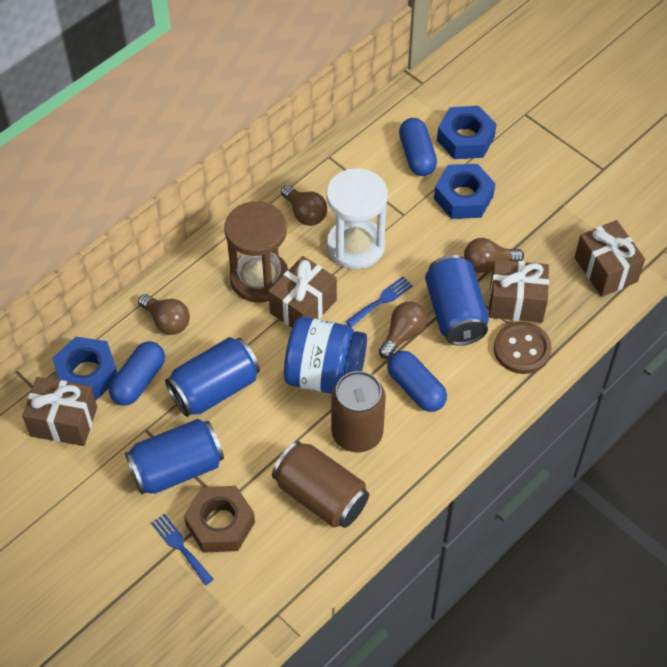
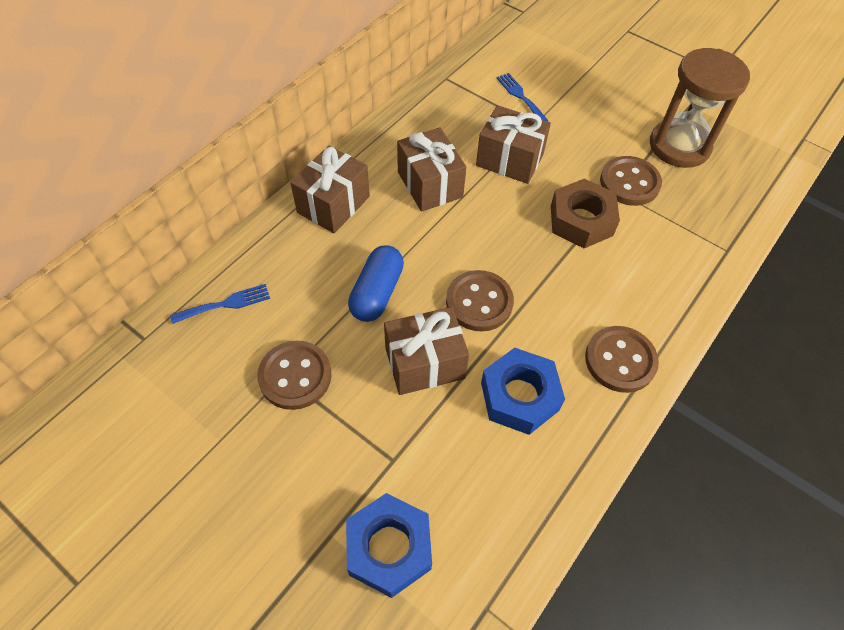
blue can: [125,419,224,494] [165,337,260,417] [425,255,489,346] = 3 -> none = 0
blue capsule: [109,341,165,406] [387,351,447,412] [399,118,437,176] = 3 -> [348,245,404,322] = 1
blue jar: [284,317,367,394] = 1 -> none = 0
blue nut: [52,337,117,401] [434,164,495,219] [437,106,497,159] = 3 -> [346,493,432,598] [481,348,565,435] = 2
brown button: [494,322,552,374] = 1 -> [257,341,331,410] [446,270,514,331] [585,326,659,393] [600,156,662,206] = 4
brown can: [272,441,369,528] [331,371,386,453] = 2 -> none = 0
brown light bulb: [138,294,190,335] [281,185,327,226] [379,302,427,358] [464,238,524,273] = 4 -> none = 0
white hourglass: [326,168,388,269] = 1 -> none = 0

